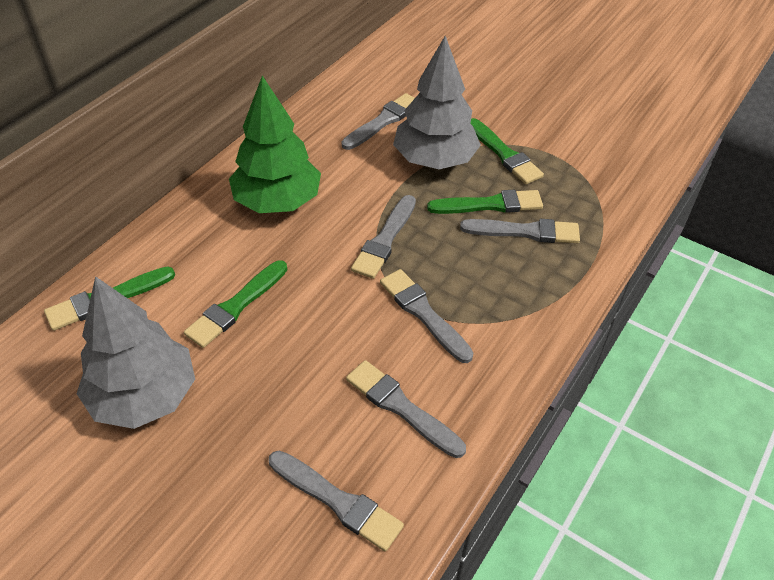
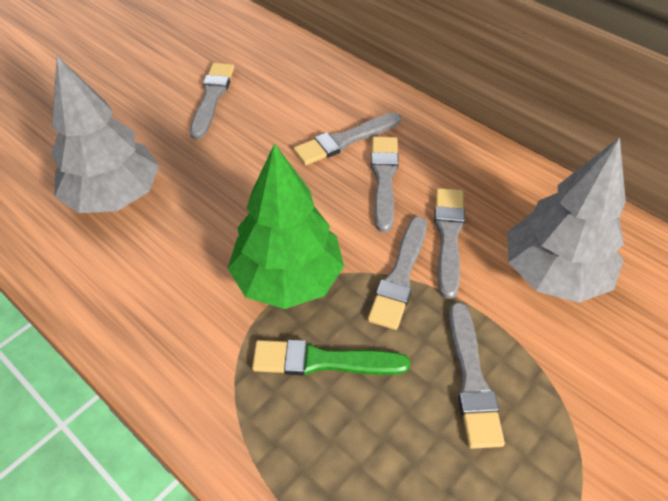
green brush: [44,266,175,331] [184,260,287,348] [427,190,543,214] [471,118,544,184] = 4 -> [252,340,410,376] = 1

